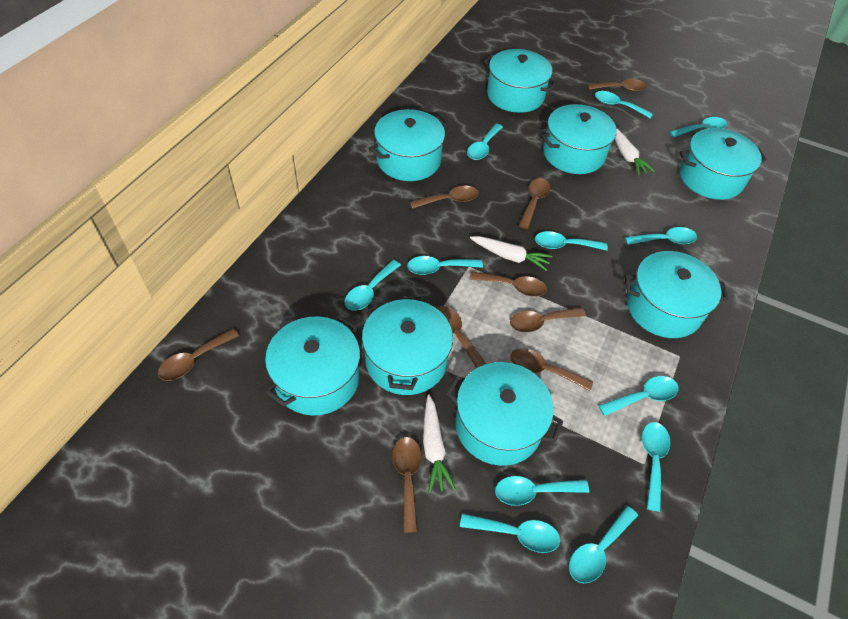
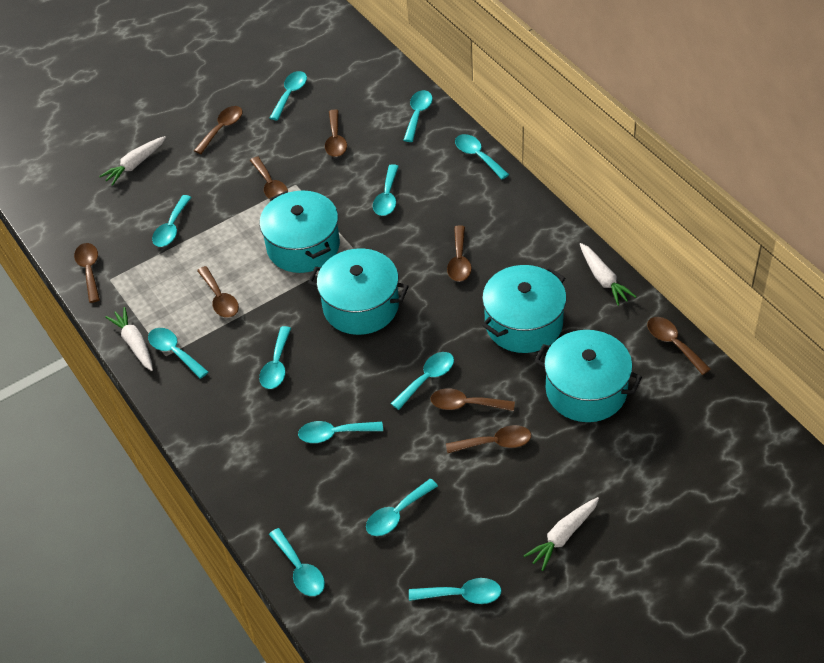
turquoise pot: [265,317,360,416] [362,295,453,395] [369,109,448,181] [446,362,563,466] [483,49,557,113] [541,104,619,174] [624,251,729,338] [680,128,766,200] = 8 -> [259,190,340,273] [308,248,409,335] [482,265,566,353] [535,330,642,422] = 4
white carrot: [423,394,456,493] [470,236,552,271] [615,129,655,175] = 3 -> [99,136,166,186] [105,307,153,371] [524,497,599,571] [580,243,637,306] = 4

